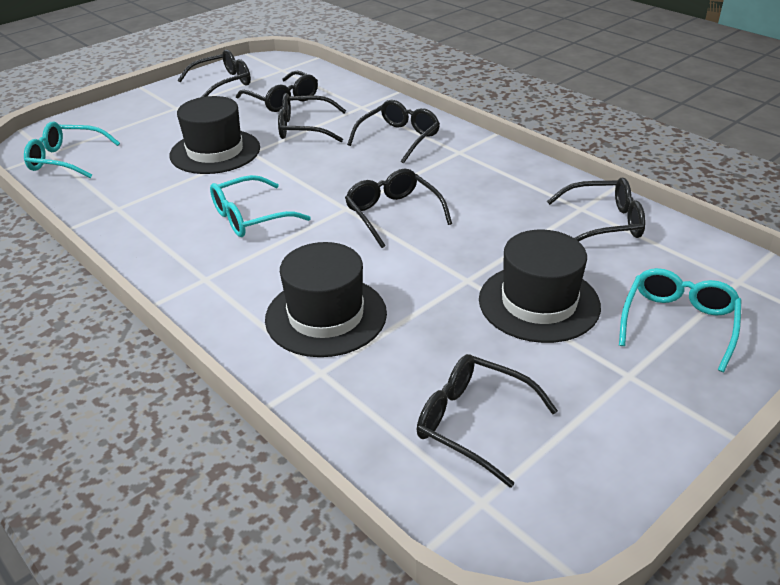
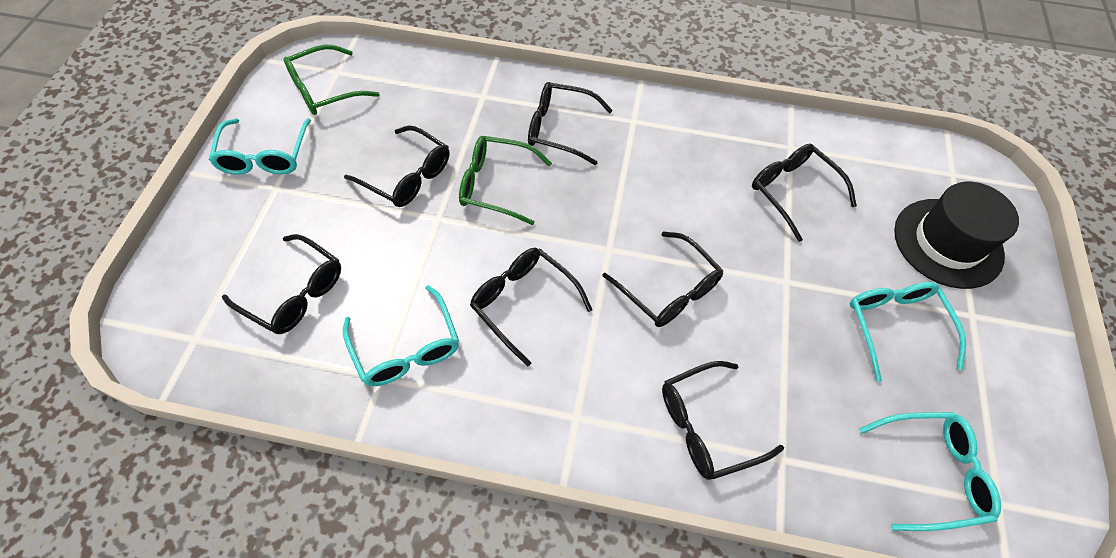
black hat: [170,96,260,174] [265,242,387,357] [479,230,601,343] = 3 -> [894,182,1019,289] = 1
green glasses: none = 0 -> [283,44,380,115] [459,136,552,225] = 2
turquoise glasses: [24,122,120,179] [210,175,311,237] [619,268,742,372] = 3 -> [209,118,311,175] [342,285,459,387] [850,282,966,382] [859,412,1001,531] = 4

